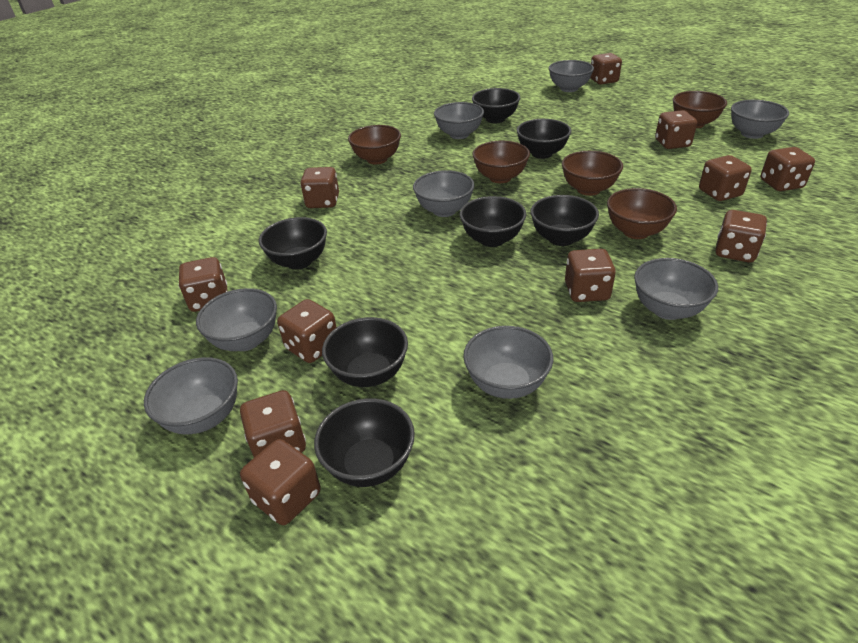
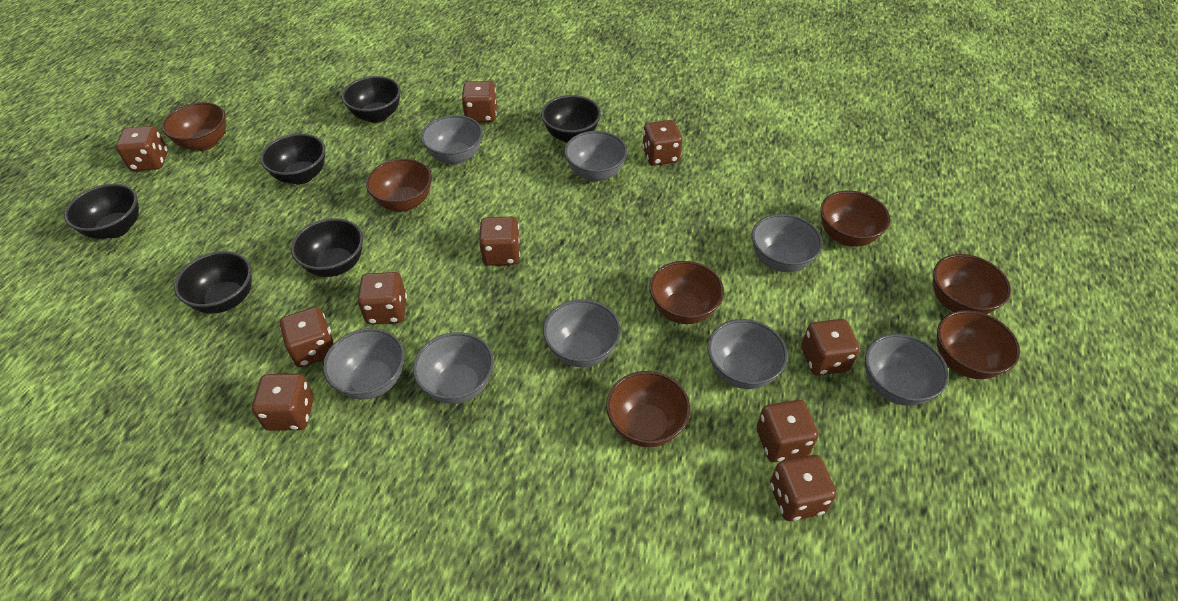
black bowl: [259,217,327,270] [314,398,415,487] [322,317,408,387] [460,196,526,247] [472,88,520,124] [517,119,571,159] [530,195,599,246] = 7 -> [64,184,139,239] [174,251,252,314] [260,133,325,184] [291,218,363,277] [342,76,401,123] [541,95,601,143] = 6
brown bowl: [348,125,401,164] [472,141,530,183] [562,151,623,196] [607,188,677,239] [673,91,727,128] = 5 -> [162,102,226,151] [366,158,432,211] [606,371,690,447] [650,261,724,324] [820,191,890,247] [933,254,1011,314] [937,310,1020,379] = 7
brown dice: [179,257,228,312] [240,390,306,457] [240,439,321,525] [277,299,337,363] [300,167,339,208] [565,249,616,302] [590,53,622,85] [655,110,697,149] [699,155,752,201] [715,210,767,262] [761,147,815,191] = 11 -> [116,126,168,171] [252,374,314,431] [280,307,334,367] [357,272,407,325] [462,81,497,122] [479,216,520,266] [642,120,683,166] [757,400,818,462] [770,455,837,521] [801,319,860,376] = 10

